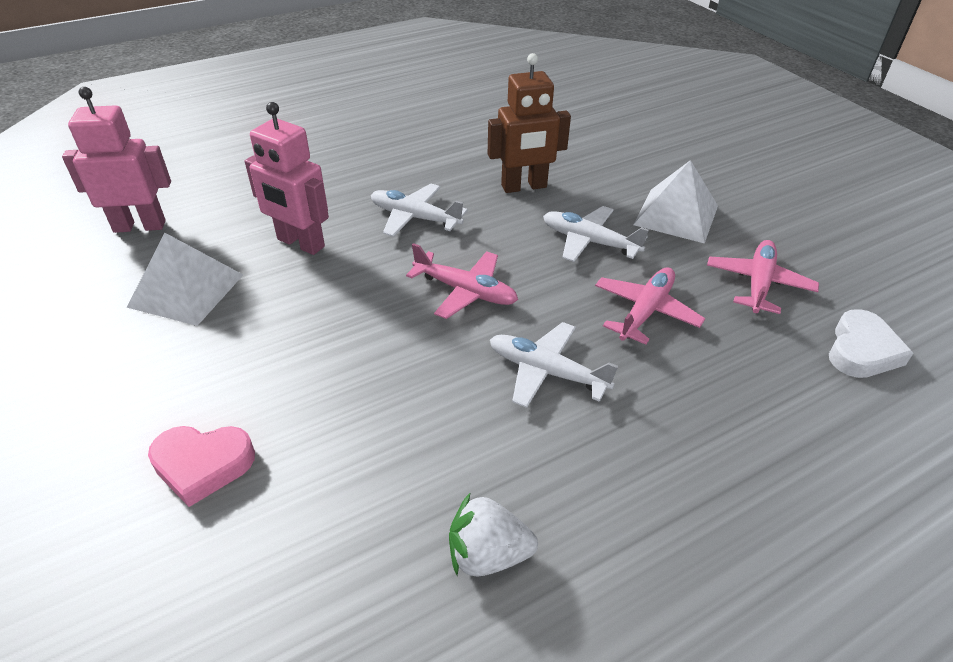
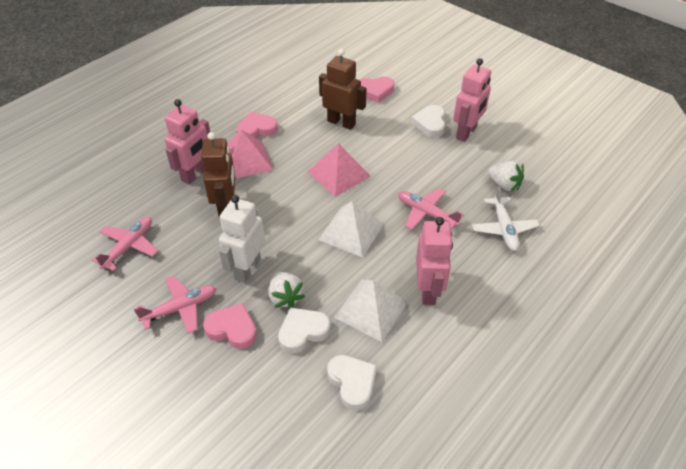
brown robot: [488,53,571,193] = 1 -> [201,132,236,219] [319,49,367,130] = 2
pink heart: [148,426,255,507] = 1 -> [203,303,257,349] [237,112,278,138] [360,76,394,103] = 3
pink pyramid: none = 0 -> [227,130,273,179] [308,143,371,197] = 2
pink robot: [62,87,171,233] [245,102,329,255] = 2 -> [165,99,210,185] [416,217,453,305] [453,58,491,142] = 3
white heart: [829,309,913,378] = 1 -> [278,307,330,354] [327,355,377,410] [411,105,445,138] = 3
white plane: [371,184,468,237] [490,322,618,408] [543,206,649,262] = 3 -> [472,187,540,251] = 1
white robot: none = 0 -> [219,195,265,283] = 1
white strawberry: [449,493,538,577] = 1 -> [268,272,305,309] [488,161,524,191] = 2

